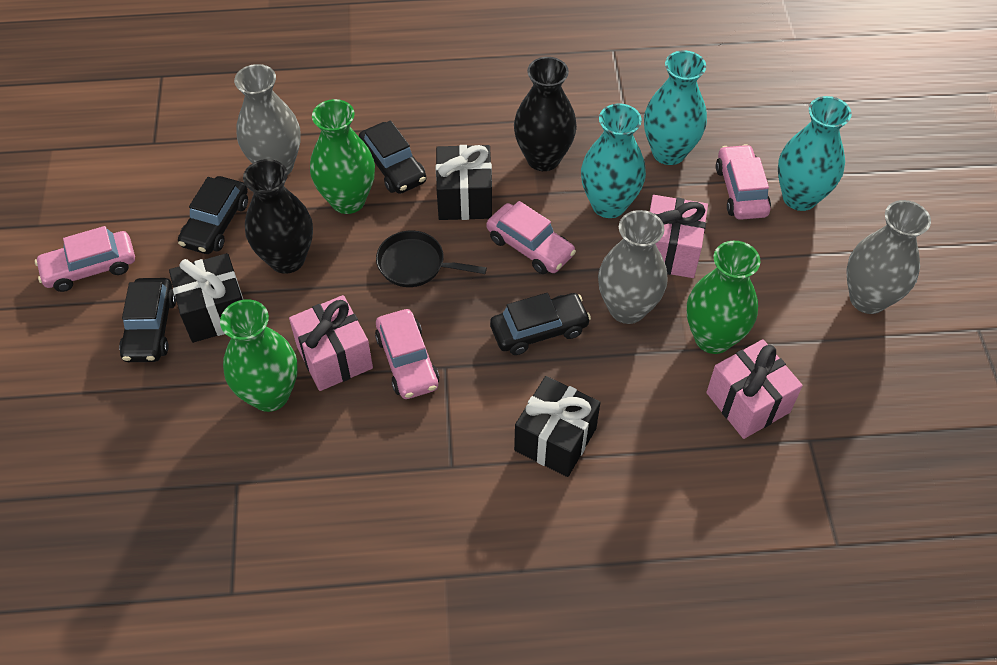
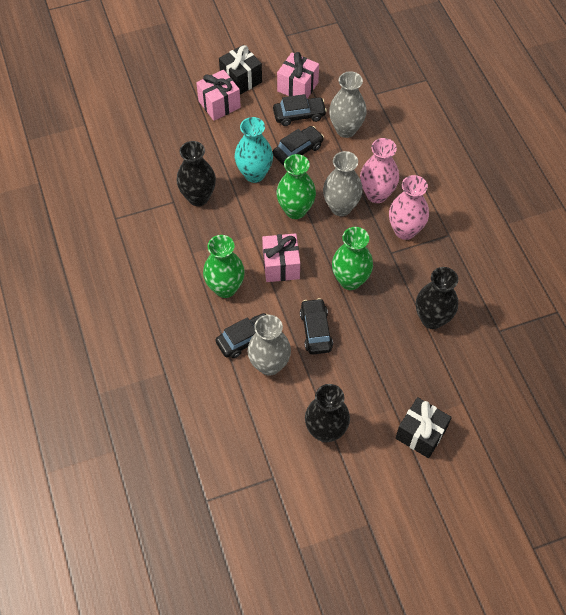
black gift: [169,253,244,343] [436,145,492,220] [514,376,600,477] = 3 -> [219,45,262,95] [395,397,452,458] = 2
black pan: [376,231,487,287] = 1 -> none = 0
black vase: [243,159,313,274] [514,57,577,171] = 2 -> [177,141,216,206] [305,384,350,442] [416,267,458,329] = 3
pink car: [35,226,135,292] [375,309,439,399] [487,201,576,274] [716,144,771,220] = 4 -> none = 0
pink vase: none = 0 -> [360,138,399,203] [389,175,429,240] = 2
turquoise vase: [581,104,646,218] [644,50,707,165] [778,96,852,211] = 3 -> [235,117,273,183] = 1

